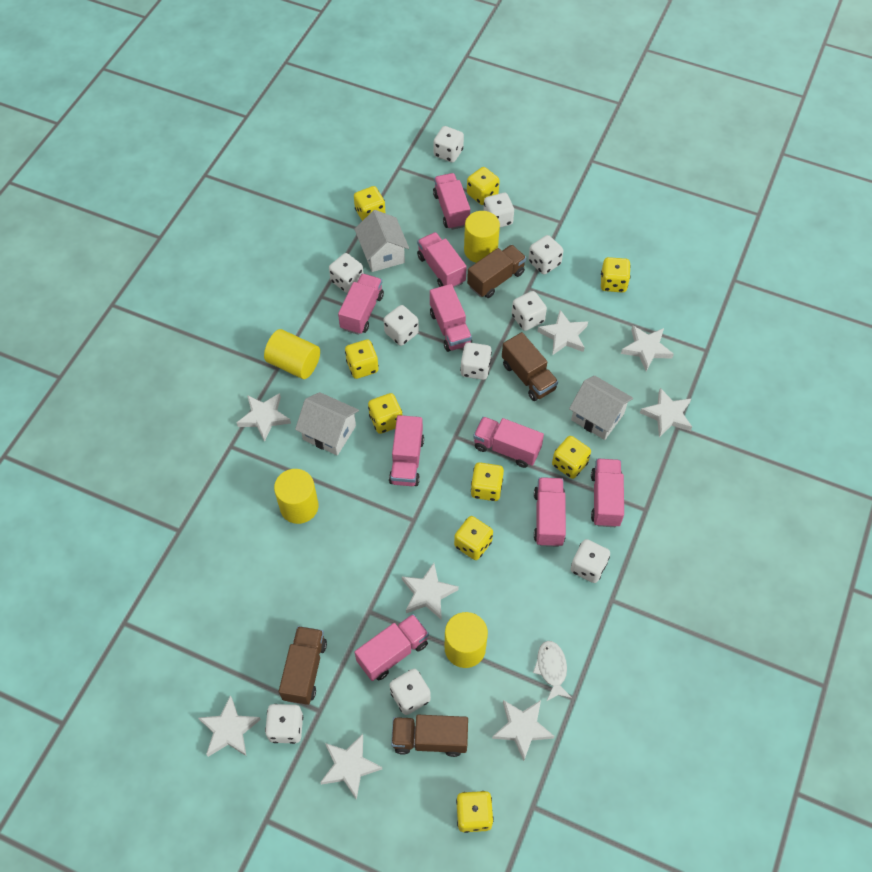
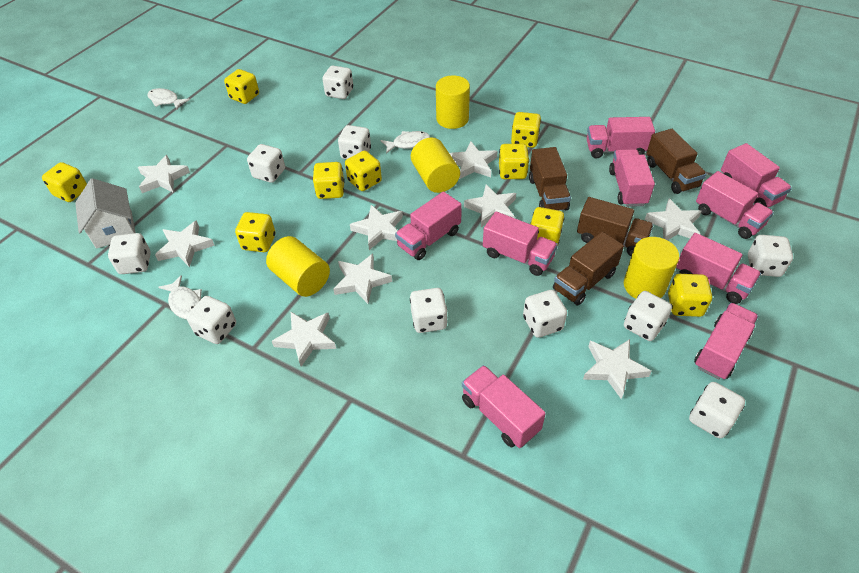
white fish: [533,641,572,701] = 1 -> [147,88,190,110] [158,275,202,319] [381,131,430,154] = 3
white house: [295,392,359,456] [354,210,409,272] [569,375,633,440] = 3 -> [75,178,136,249] = 1
white star: [198,695,261,757] [236,393,291,442] [320,734,382,800] [402,563,459,619] [492,700,555,761] [538,310,588,355] [621,325,674,371] [640,388,692,437] = 8 -> [138,155,190,193] [155,220,215,267] [272,311,336,367] [333,253,392,304] [350,205,403,250] [449,141,498,179] [464,184,516,227] [583,339,652,399] [645,198,702,240] = 9

